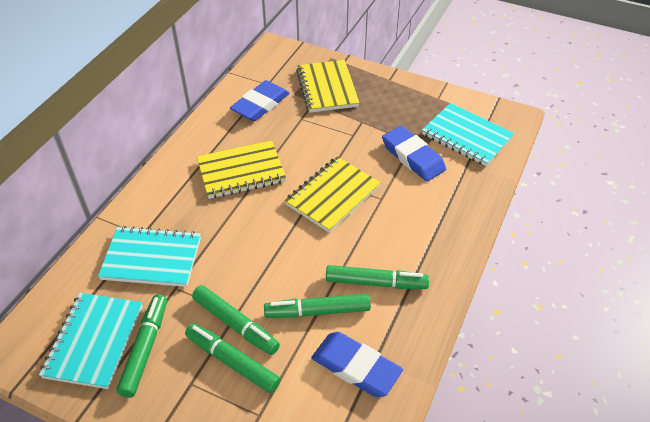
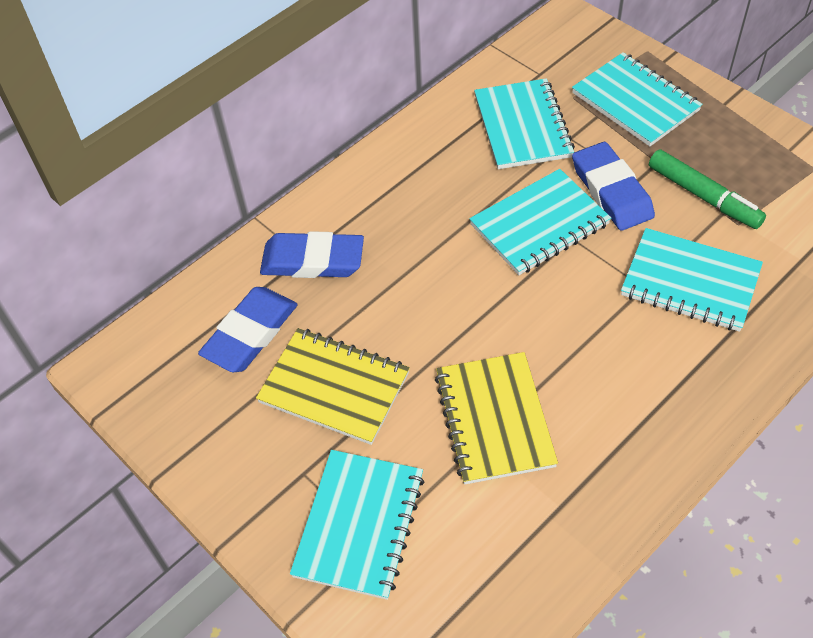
green marker: [116,295,167,398] [185,323,281,393] [192,285,280,355] [264,294,371,318] [326,265,429,289] = 5 -> [649,149,766,229] = 1
turquoise notebook: [39,293,143,389] [98,226,201,287] [422,103,514,166] = 3 -> [290,450,424,600] [469,169,611,275] [474,78,575,169] [572,52,703,146] [621,228,763,332] = 5
yellow notebook: [197,140,286,199] [284,157,381,233] [296,60,360,113] = 3 -> [256,328,410,445] [435,352,558,485] = 2

